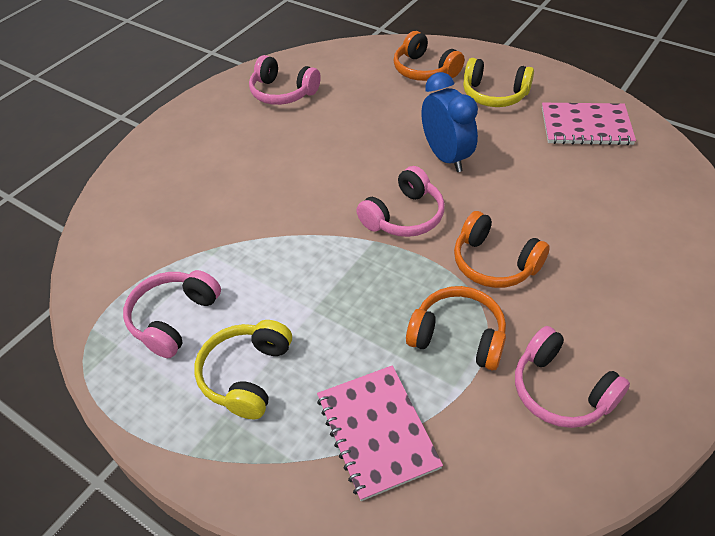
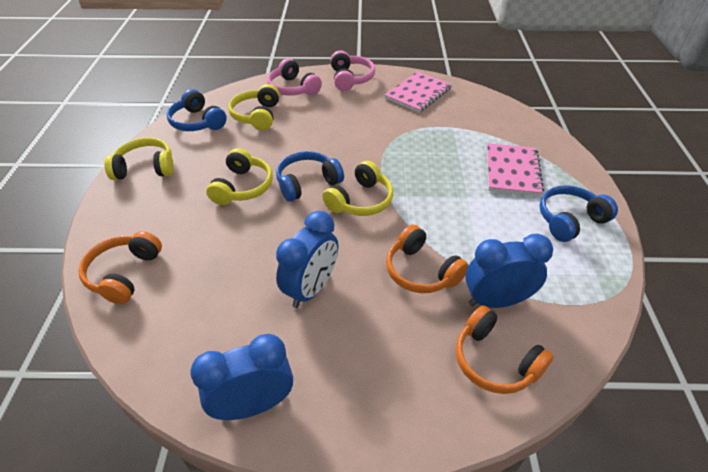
blue clock: [421,72,478,172] = 1 -> [191,334,293,420] [276,211,338,308] [465,234,553,308] = 3
blue headphones: none = 0 -> [167,89,227,131] [276,151,344,202] [539,185,618,242] = 3
pink headphones: [123,270,221,358] [249,55,321,105] [356,166,445,237] [515,326,630,428] = 4 -> [267,58,322,96] [330,50,375,91] = 2
yellow headphones: [194,320,292,419] [463,58,534,107] = 2 -> [104,138,174,180] [206,148,273,205] [228,84,280,130] [322,161,393,216] = 4

